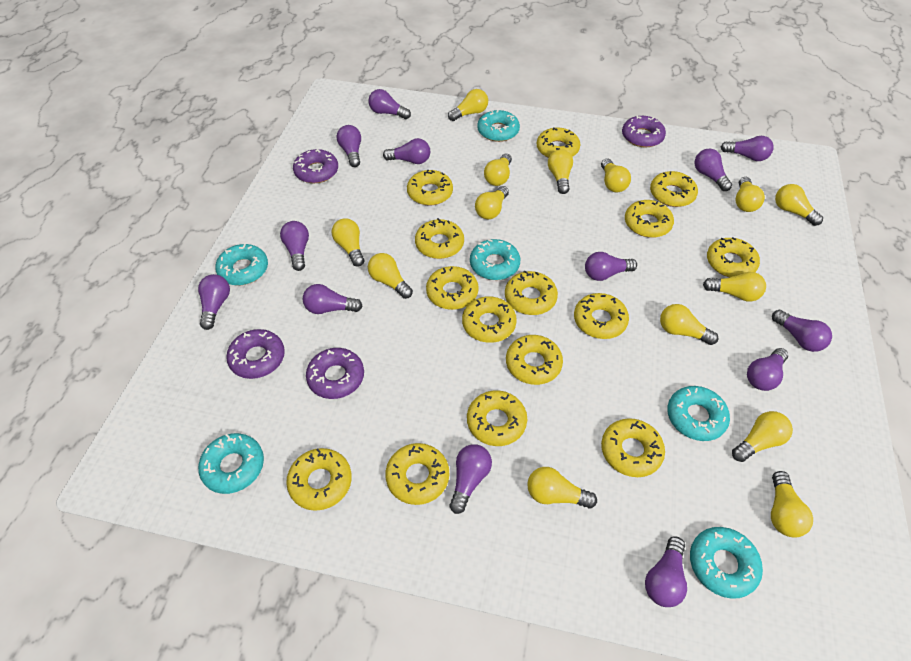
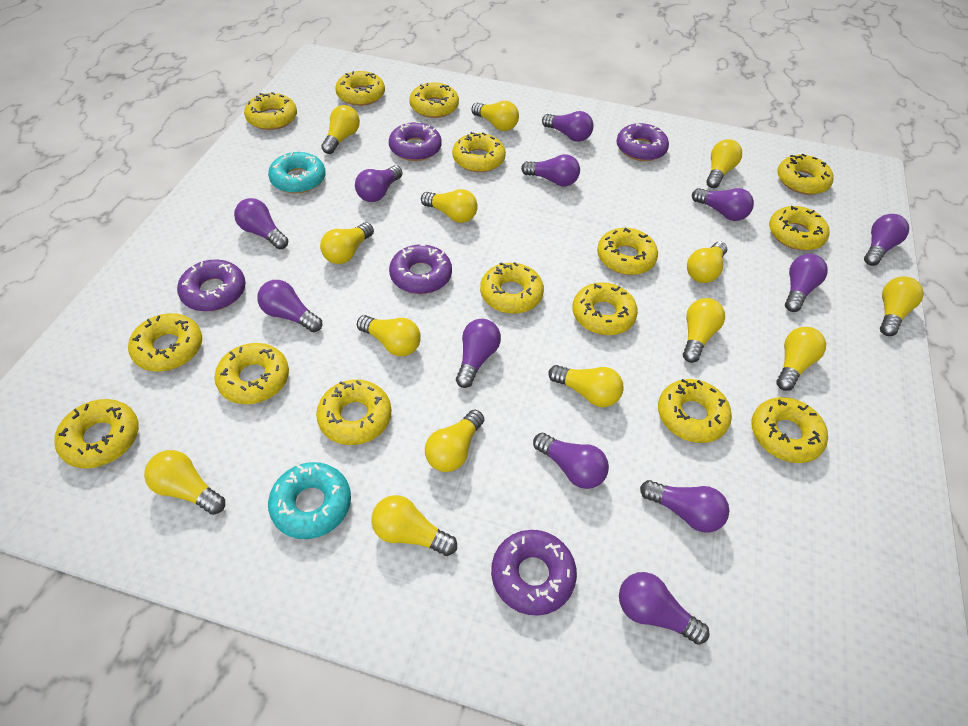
purple donut: [226,329,285,379] [293,149,338,183] [306,348,364,399] [622,116,666,147] = 4 -> [177,260,246,312] [389,122,442,161] [389,244,452,294] [491,530,577,616] [617,123,669,161] = 5
purple light bulb: [198,274,230,330] [280,221,309,271] [303,284,363,314] [337,125,361,167] [368,89,411,119] [383,138,430,164] [449,444,492,514] [585,252,637,281] [645,536,687,607] [695,149,732,191] [721,136,774,161] [747,348,788,391] [772,310,832,352] = 13 -> [234,198,289,250] [257,280,322,332] [355,165,403,202] [456,319,501,388] [521,154,580,186] [533,433,609,489] [542,111,594,142] [619,572,710,645] [640,480,729,533] [692,188,754,221] [785,254,828,312] [864,214,909,266] = 12
turquoise donut: [198,433,264,494] [215,244,268,285] [470,239,520,280] [477,110,520,142] [667,386,730,441] [690,527,763,599] = 6 -> [268,152,326,193] [268,462,351,539] = 2

